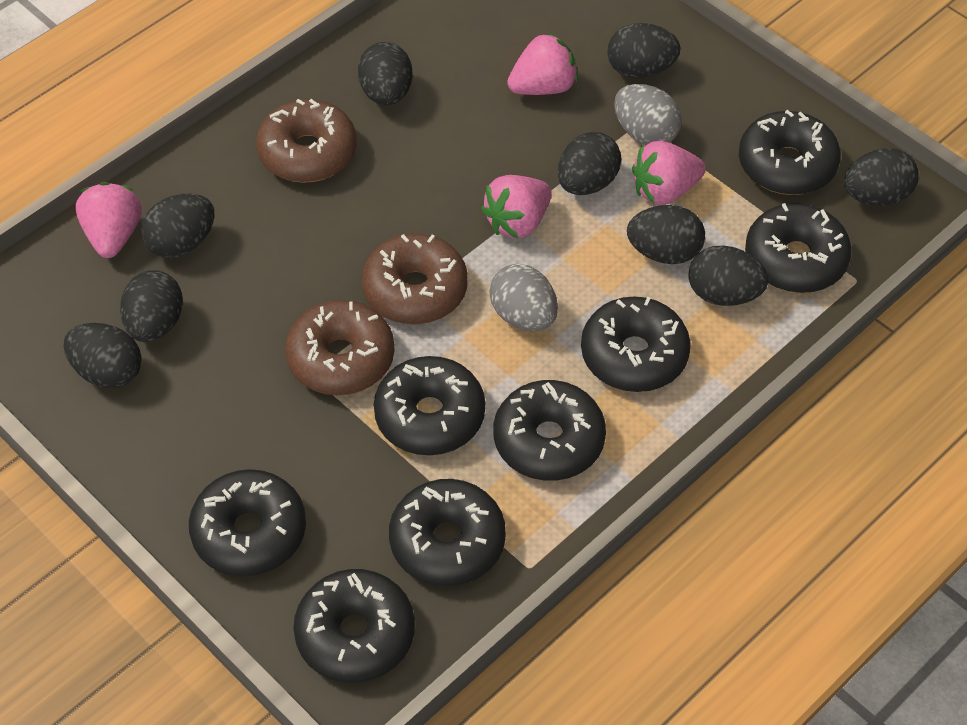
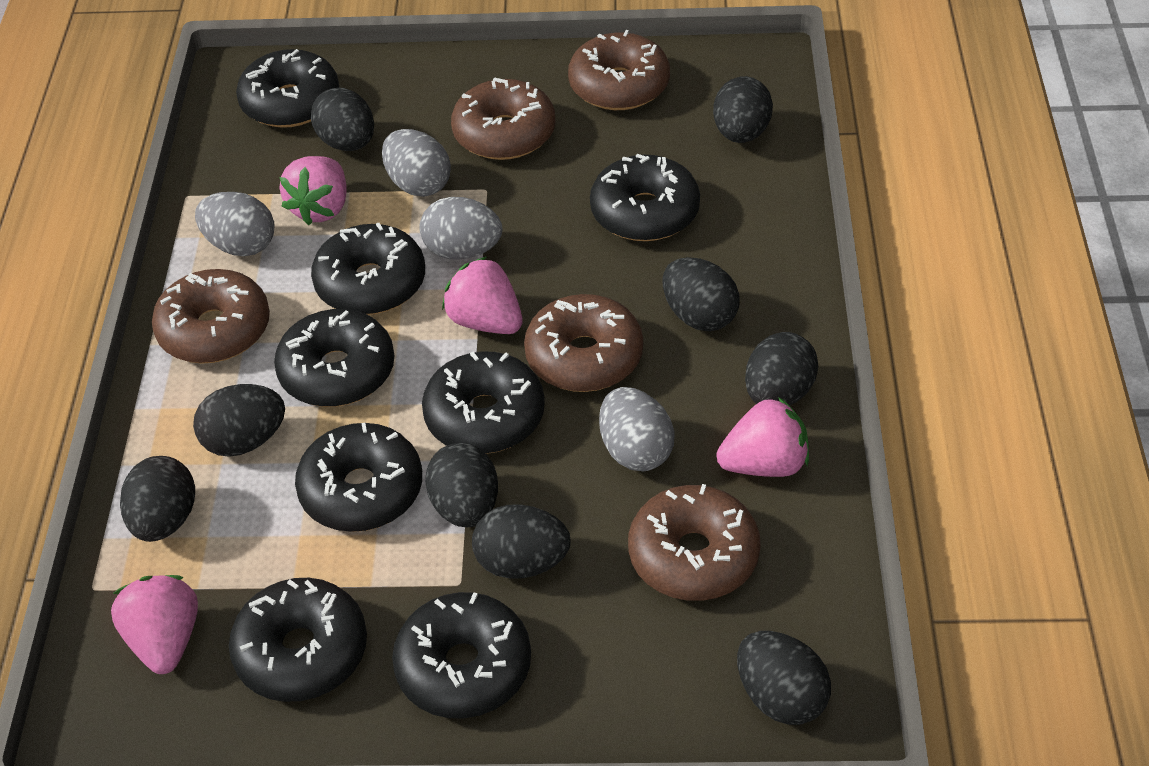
brown donut: [256,99,357,183] [285,300,395,395] [362,233,468,324] = 3 -> [152,269,270,363] [451,78,556,160] [524,294,643,392] [568,30,670,110] [628,484,761,601] = 5
grey egg: [489,264,558,331] [614,84,682,145] = 2 -> [195,192,275,256] [382,129,451,197] [419,197,502,260] [599,387,674,471] = 4

